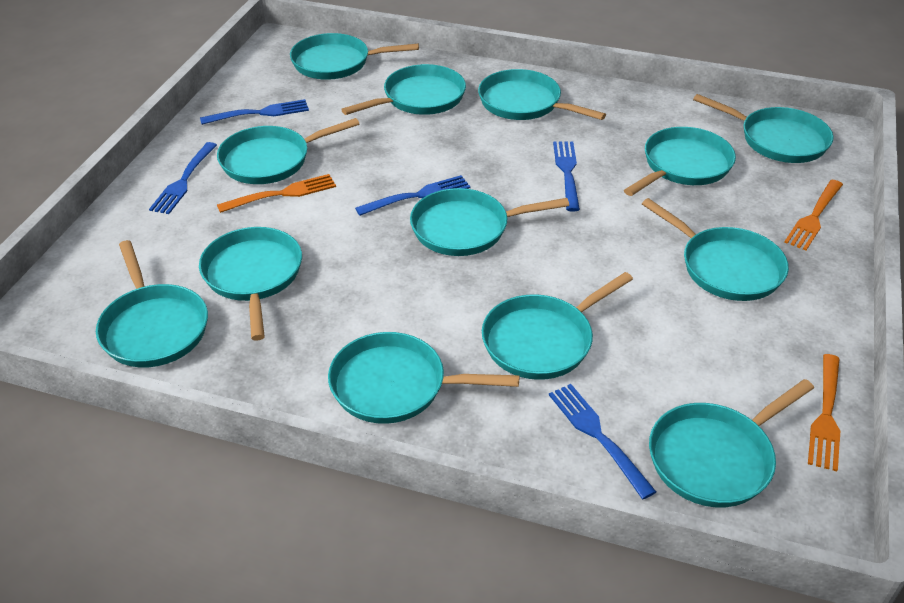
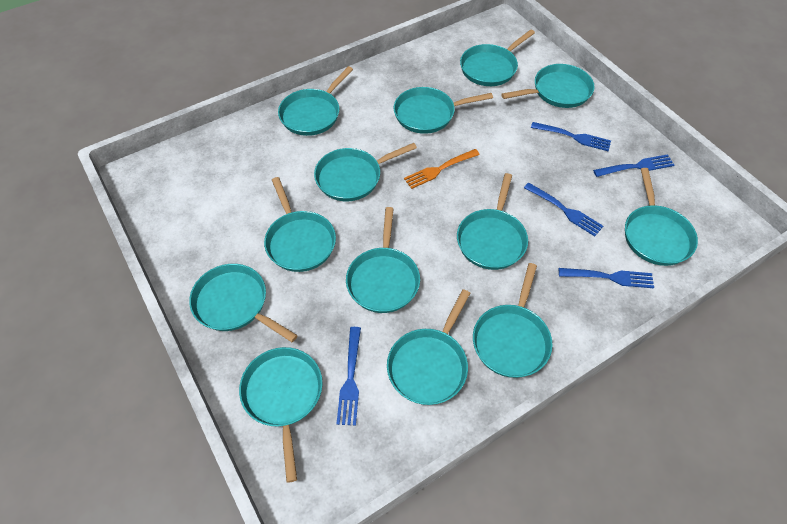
orange fork: [217,174,336,213] [784,180,843,250] [808,354,840,471] = 3 -> [404,149,480,189] = 1

